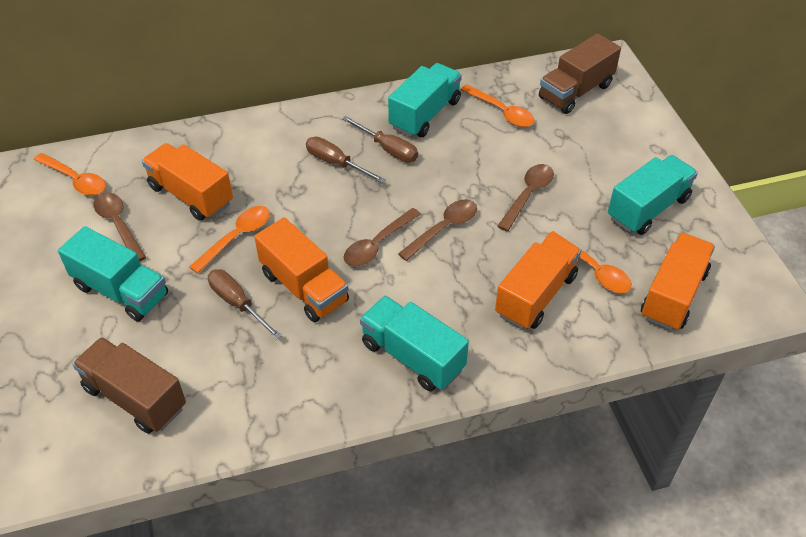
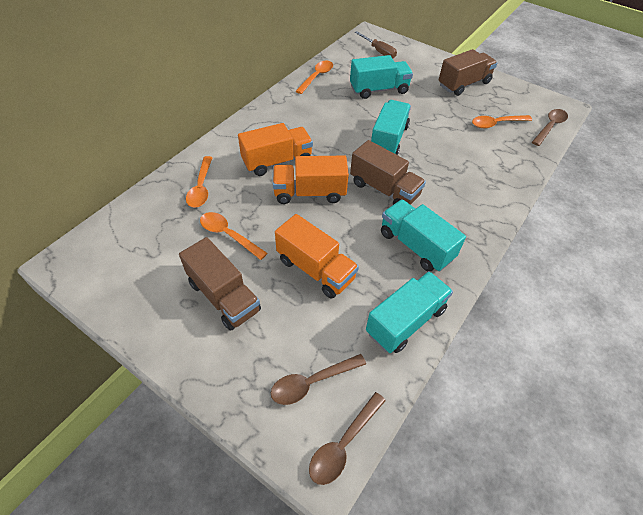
brown screwdriver: [208,269,282,340] [306,137,386,183] [342,116,418,162] = 3 -> [355,31,397,59] = 1
brown spoon: [94,192,146,261] [343,208,421,267] [398,199,477,261] [497,164,554,231] = 4 -> [271,354,366,405] [309,392,386,485] [532,109,568,146] = 3
brown truck: [72,337,186,434] [539,33,621,114] = 2 -> [179,237,261,331] [350,140,426,205] [438,49,497,96] = 3
orange truck: [142,143,233,221] [254,217,349,322] [495,234,581,330] [641,233,715,331] = 4 -> [238,123,313,176] [273,156,349,204] [275,214,359,299] = 3

